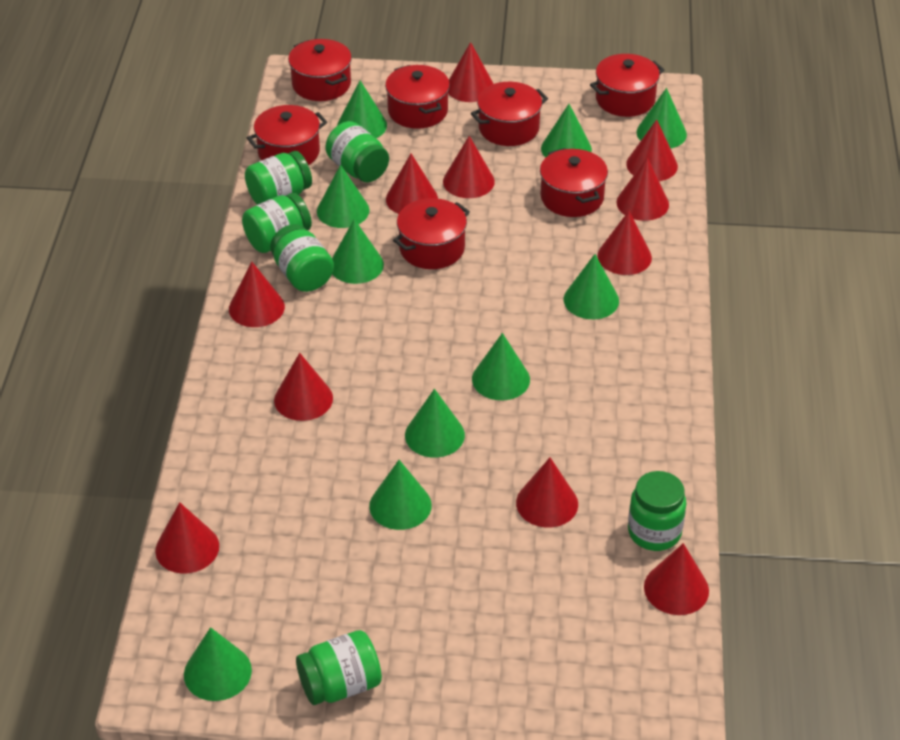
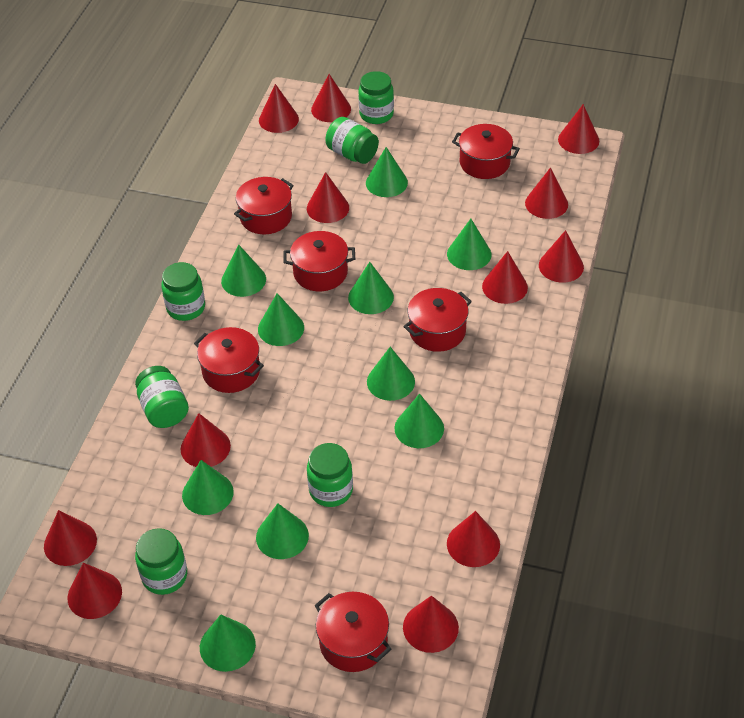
red cone: [155,502,219,574] [229,262,285,327] [274,353,333,421] [386,154,438,214] [443,136,495,198] [448,42,493,102] [516,458,578,528] [598,211,652,275] [617,157,669,221] [626,120,678,181] [644,543,709,615] = 11 -> [44,510,97,566] [67,563,122,619] [181,413,231,467] [259,84,299,133] [307,172,349,223] [311,74,351,122] [403,596,459,653] [447,511,500,567] [482,251,528,304] [525,168,568,219] [539,230,584,283] [558,104,599,154] = 12
red pot: [247,105,327,165] [288,39,352,101] [385,65,450,129] [393,198,470,269] [471,82,548,146] [540,148,608,217] [590,54,664,117] = 7 -> [194,327,264,393] [234,177,294,234] [283,231,355,291] [314,592,391,672] [403,288,472,352] [452,124,520,179] = 6

